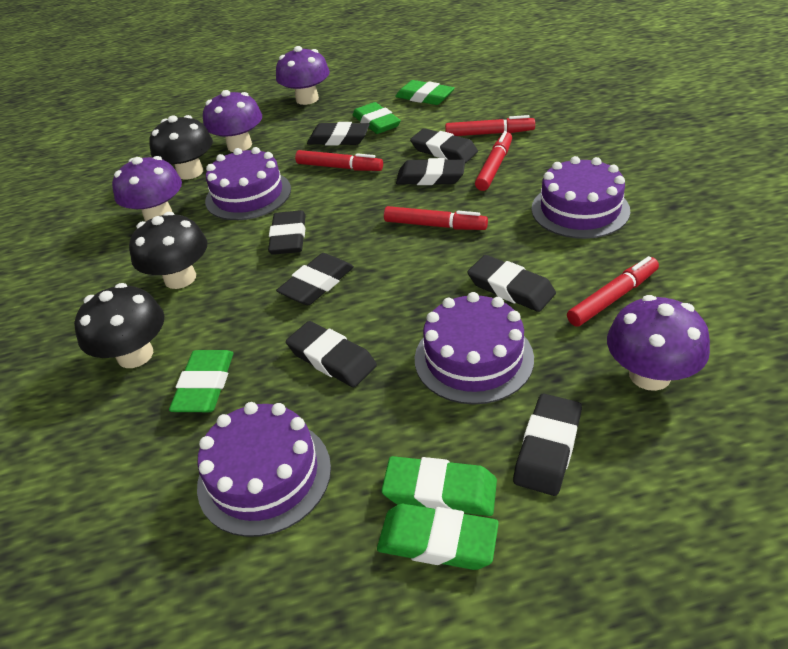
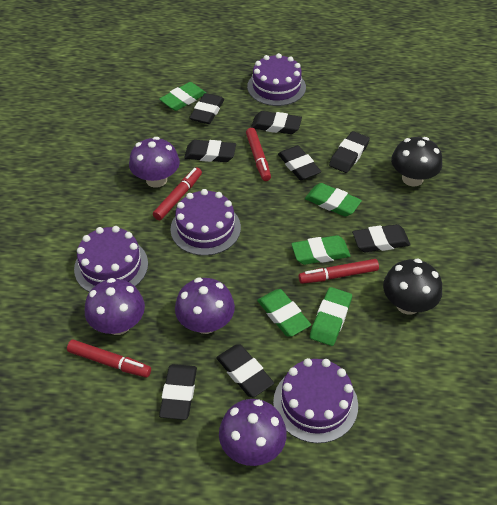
black mushroom: [74,283,164,368] [129,212,207,289] [149,115,213,179] = 3 -> [383,259,442,315] [391,137,442,187] = 2
red marker: [295,150,383,171] [384,206,488,230] [445,115,535,136] [475,131,512,191] [567,256,659,326] = 5 -> [67,340,151,377] [153,167,202,220] [246,128,271,181] [299,259,379,284] = 4

